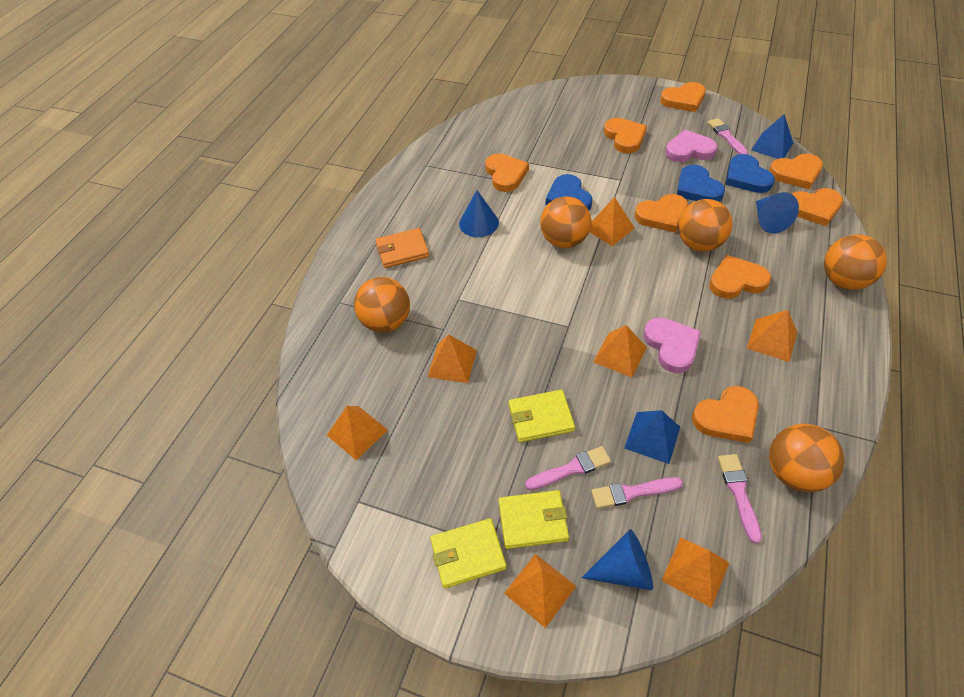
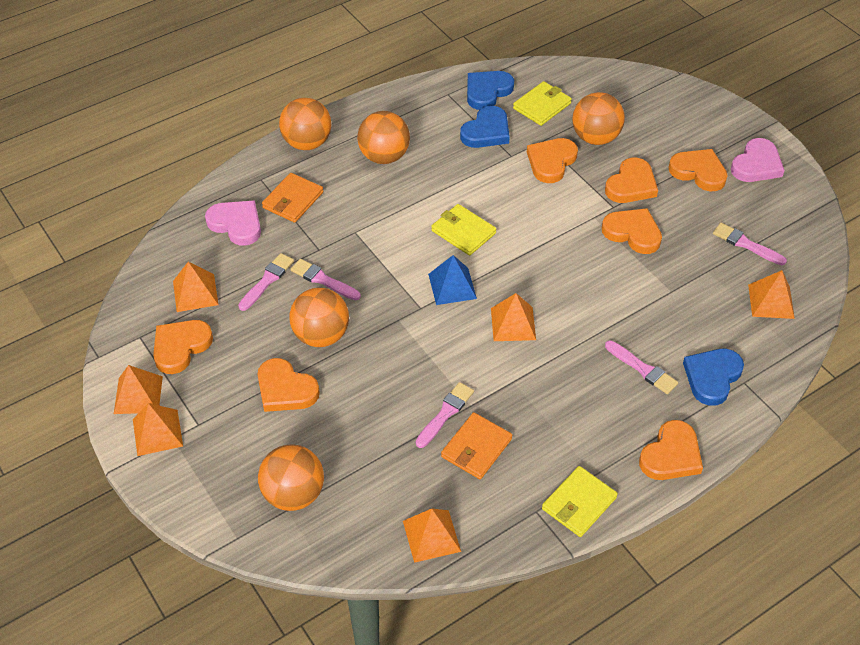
blue cone: [459,190,499,237] [582,529,653,590] [756,192,799,234] = 3 -> none = 0
blue pyramid: [624,410,680,464] [751,114,793,159] = 2 -> [428,255,477,305] = 1
orange heart: [485,153,529,192] [604,118,647,153] [634,194,688,233] [660,82,706,112] [692,386,759,443] [709,255,771,299] [769,154,823,189] [791,188,843,226] = 8 -> [153,320,213,374] [257,358,320,412] [527,138,578,183] [602,208,662,254] [605,158,658,203] [639,420,703,480] [668,149,728,191] = 7
orange pyramid: [327,406,388,460] [428,334,477,383] [504,554,576,628] [589,197,634,246] [593,325,647,377] [661,537,729,608] [747,310,797,362] = 7 -> [114,365,163,414] [133,403,183,456] [173,262,218,312] [403,509,461,563] [491,293,536,341] [748,270,795,319] = 6
orange wallet: [376,228,429,268] = 1 -> [262,173,323,223] [441,412,512,479] = 2
pink brush: [525,446,611,490] [591,477,683,509] [707,118,748,154] [718,454,762,544] = 4 -> [238,253,294,311] [291,259,361,300] [416,382,474,448] [605,340,678,394] [713,223,787,265] = 5

